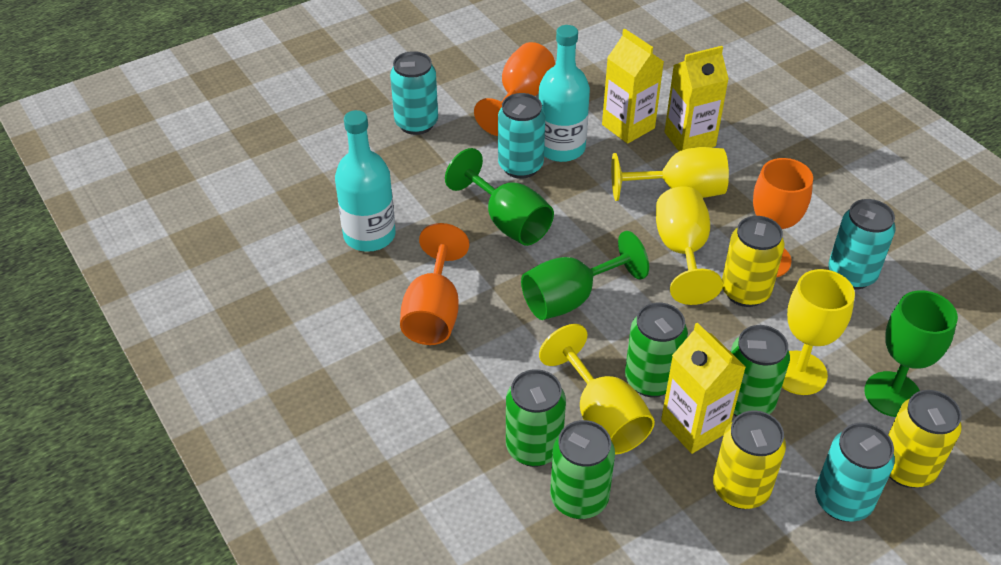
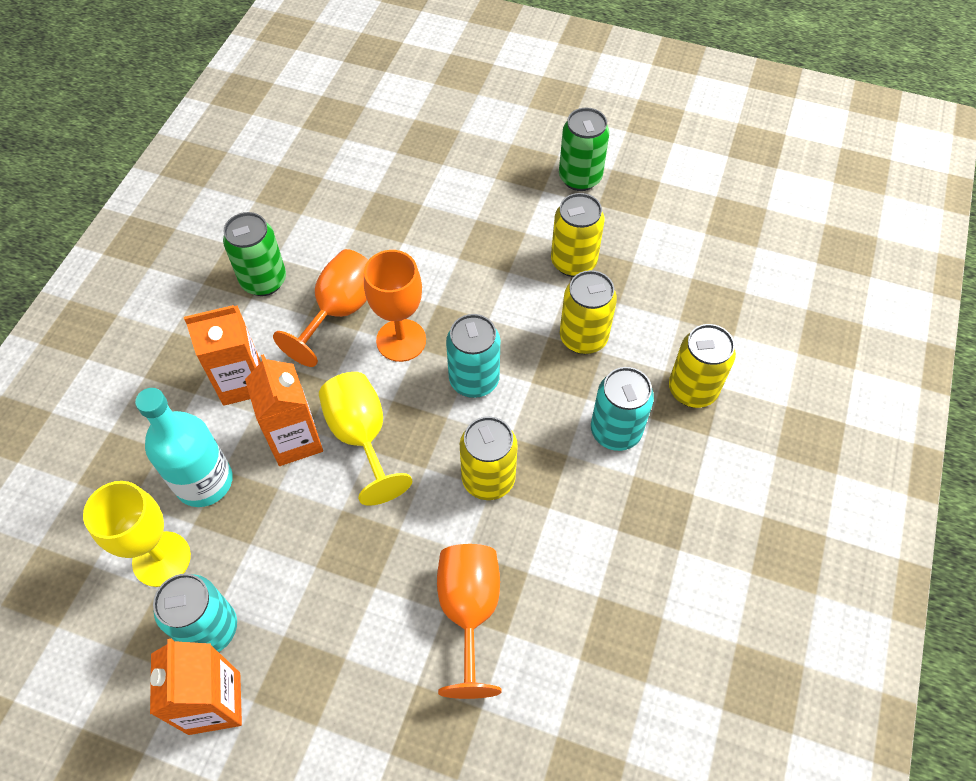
green can: [506,369,566,467] [550,420,615,519] [625,302,688,397] [731,325,790,417] = 4 -> [223,212,286,296] [559,107,609,191] = 2
green goblet: [445,148,554,246] [521,231,649,320] [864,290,958,417] = 3 -> none = 0
orange carton: none = 0 -> [150,639,242,735] [184,305,261,406] [245,354,323,466] = 3
turquoise bottle: [335,110,396,252] [539,25,590,162] = 2 -> [135,388,233,507] = 1
turquoise can: [390,51,438,135] [498,93,545,179] [815,423,895,522] [828,199,896,290] = 4 -> [153,574,237,652] [446,314,500,398] [591,367,654,451] = 3
yellow can: [713,410,786,509] [722,216,784,307] [888,390,962,488] = 3 -> [460,416,518,500] [551,193,604,277] [560,270,617,354] [669,324,736,408] = 4
yellow carton: [602,29,664,144] [661,322,746,454] [665,46,729,151] = 3 -> none = 0
yellow goblet: [539,324,655,454] [611,147,729,201] [656,186,723,305] [782,269,855,395] = 4 -> [83,481,191,587] [319,372,412,506] = 2

